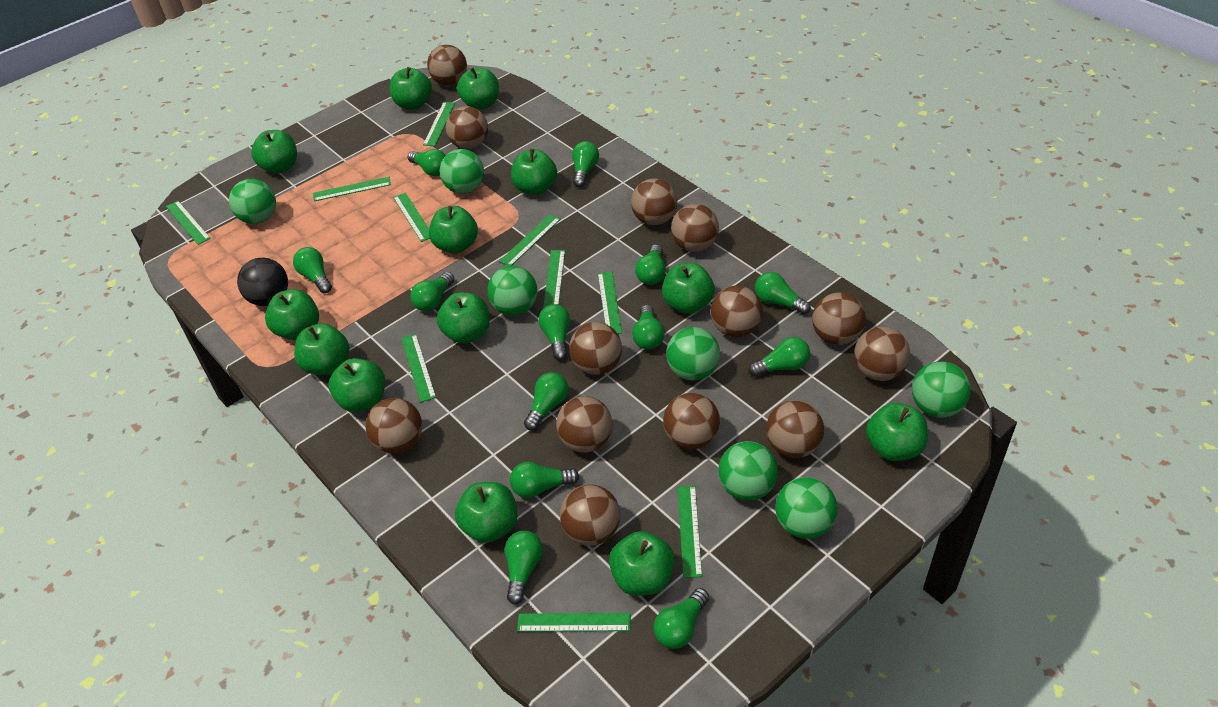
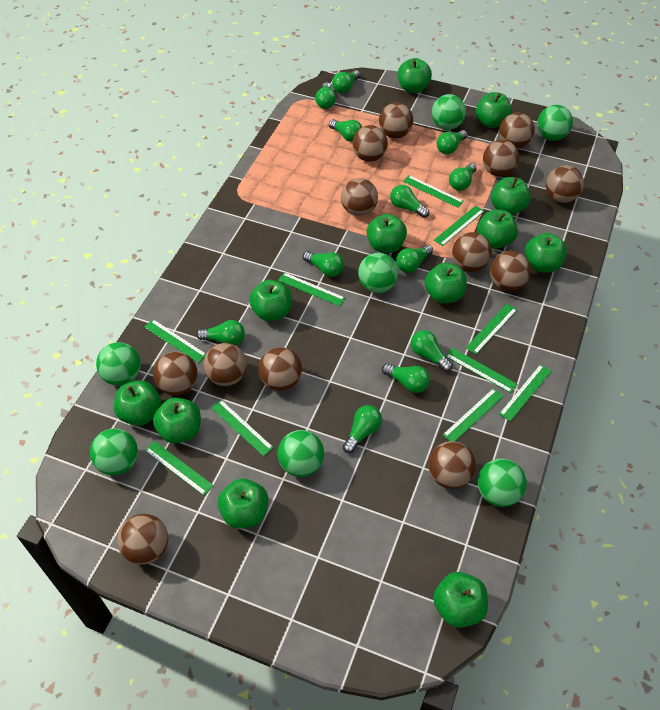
black ball: [237,258,288,306] = 1 -> none = 0
green apple: [251,130,297,174] [265,289,319,340] [294,323,349,375] [329,358,385,412] [390,67,432,110] [429,206,478,254] [437,292,490,344] [455,482,518,543] [457,67,499,110] [511,149,557,195] [609,531,674,596] [662,263,715,314] [866,403,928,461] = 13 -> [114,380,161,426] [153,397,201,444] [218,478,268,528] [249,280,292,321] [367,214,407,253] [398,58,432,93] [425,263,467,304] [433,572,488,628] [476,92,512,128] [477,209,518,249] [491,177,531,215] [525,233,567,273] = 12
green light bulb: [293,247,332,293] [408,149,446,176] [410,272,454,311] [505,531,543,605] [510,462,579,498] [524,372,569,431] [538,304,570,360] [572,141,599,187] [632,305,664,350] [635,244,666,285] [654,588,709,649] [748,337,810,377] [755,272,811,315] = 13 -> [196,320,245,345] [303,251,344,277] [315,82,336,109] [329,119,362,142] [332,70,360,93] [343,405,382,453] [382,363,430,393] [390,185,429,218] [396,245,433,273] [411,330,453,372] [437,130,468,154] [449,163,477,191] = 12

